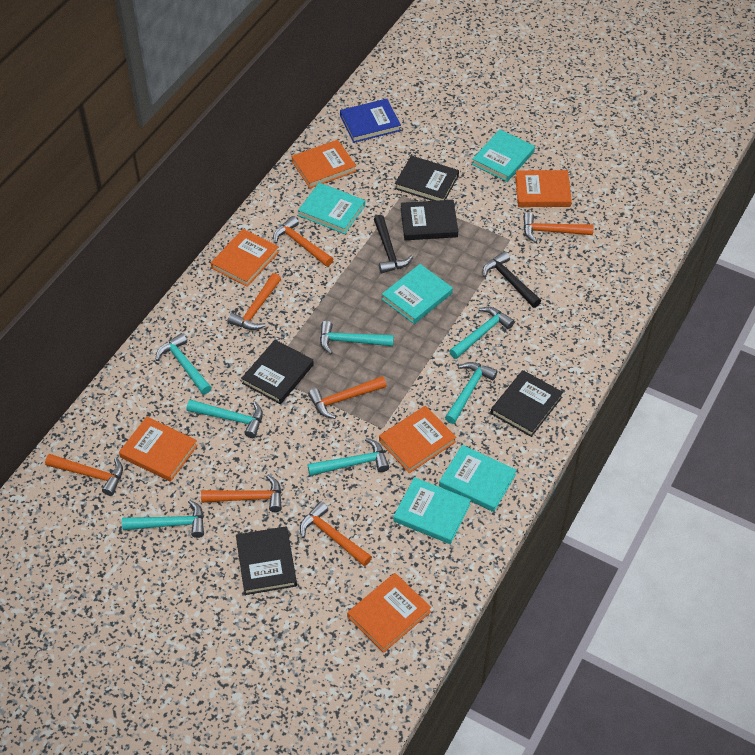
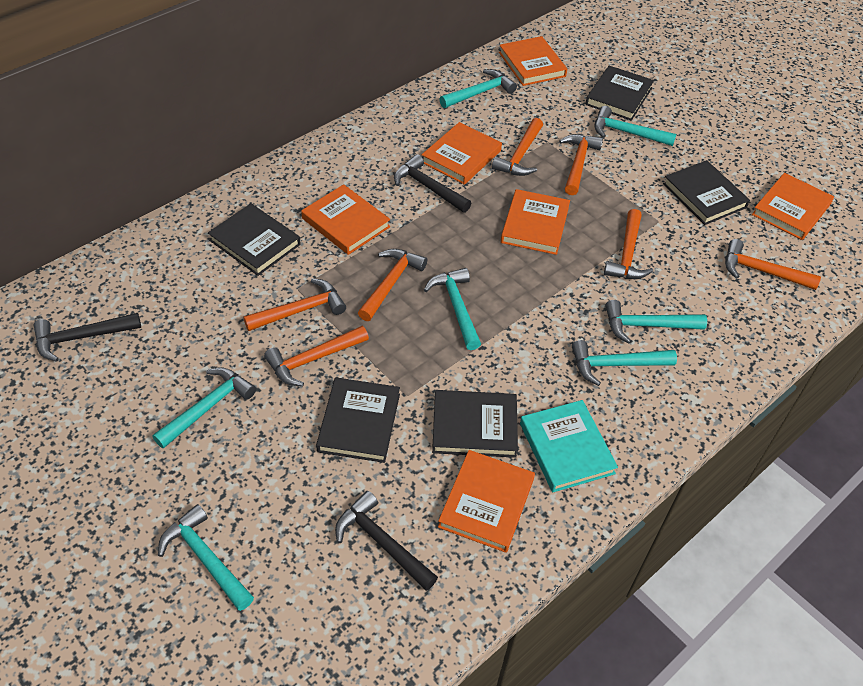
black hammer: [374,215,413,273] [483,251,541,308] = 2 -> [34,313,141,362] [335,491,438,591] [394,154,471,213] = 3
blue book: [340,99,401,143] = 1 -> none = 0
turquoise book: [298,183,365,234] [382,264,453,324] [393,477,471,544] [439,445,517,512] [472,129,535,182] = 5 -> [520,400,618,492] = 1

